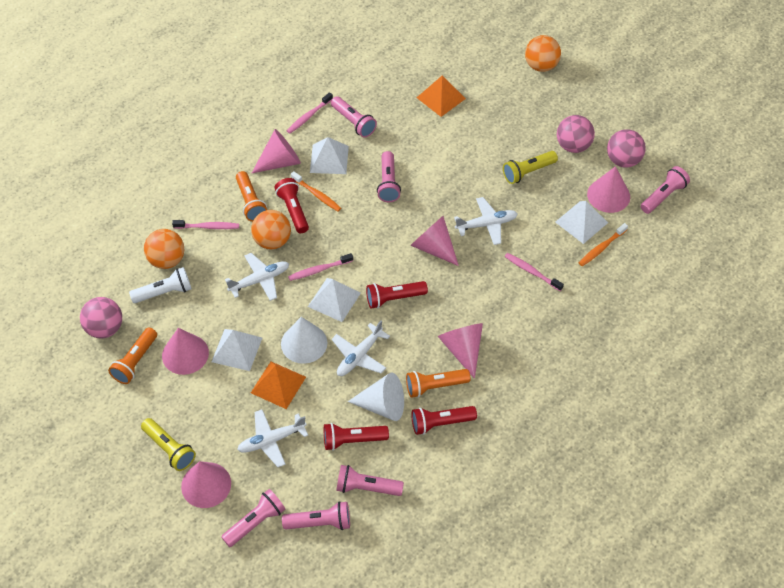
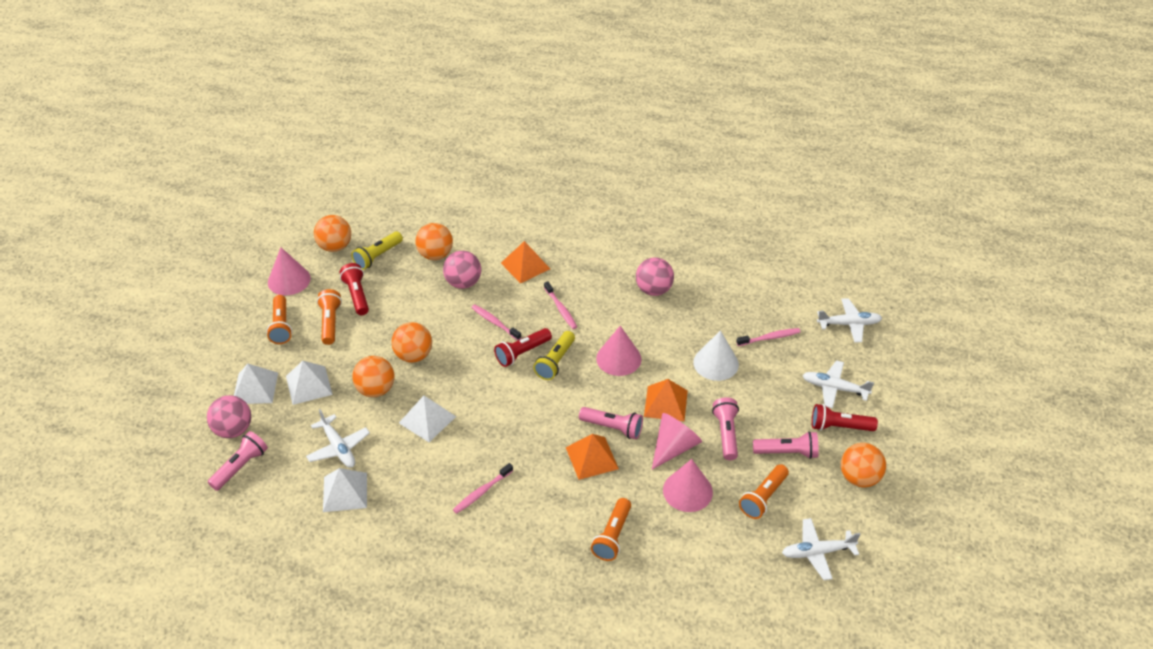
orange ball: [144,229,184,269] [251,210,291,249] [525,35,561,72] = 3 -> [314,215,351,252] [352,356,394,397] [391,322,432,363] [415,223,453,260] [841,443,886,487] = 5
orange flashlight: [108,328,157,384] [236,171,267,222] [406,369,471,398] = 3 -> [266,295,292,344] [317,289,342,345] [591,498,631,561] [739,464,789,519] = 4
orange pyramid: [251,362,306,409] [417,75,466,117] = 2 -> [501,241,550,284] [566,434,619,480] [644,379,688,421] = 3
orange toothbrush: [291,171,341,212] [579,223,628,266] = 2 -> none = 0
pink cone: [162,328,209,375] [181,461,231,508] [252,129,301,173] [410,216,459,266] [438,323,483,379] [587,166,630,213] = 6 -> [268,247,311,295] [596,326,642,376] [652,413,702,470] [663,459,713,512] = 4
pink flashlight: [221,489,285,547] [282,501,350,530] [331,96,377,138] [336,465,404,496] [377,151,401,202] [641,166,690,214] = 6 -> [208,431,268,491] [579,407,643,439] [712,397,739,460] [753,431,819,459] = 4
red flashlight: [275,178,309,233] [324,423,389,451] [366,281,428,309] [411,406,477,435] = 4 -> [340,263,369,315] [494,328,552,367] [812,404,878,431] = 3
white cone: [281,317,327,364] [348,372,404,421] = 2 -> [693,330,739,381] = 1
white flashlight: [129,267,191,303] = 1 -> none = 0

